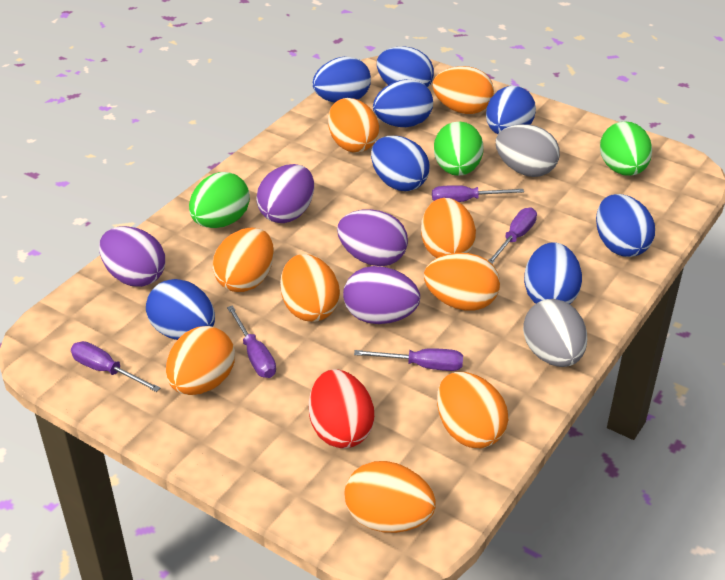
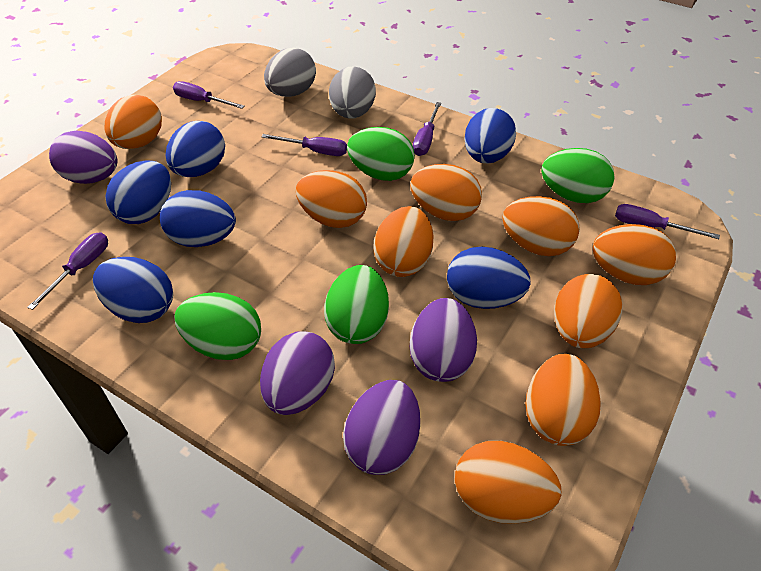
blue egg: [146,279,215,340] [313,57,371,103] [371,136,430,191] [373,79,433,127] [377,47,434,88] [486,86,536,134] [524,242,582,304] [596,194,655,257] = 8 -> [93,257,173,323] [105,160,171,224] [160,190,236,247] [166,121,225,177] [447,247,531,309] [464,108,516,164] = 6
green egg: [189,172,250,228] [434,122,484,176] [600,122,652,176] = 3 -> [175,292,261,360] [324,265,389,344] [347,127,415,181] [541,148,615,203] = 4
red egg: [309,369,374,448] = 1 -> none = 0

